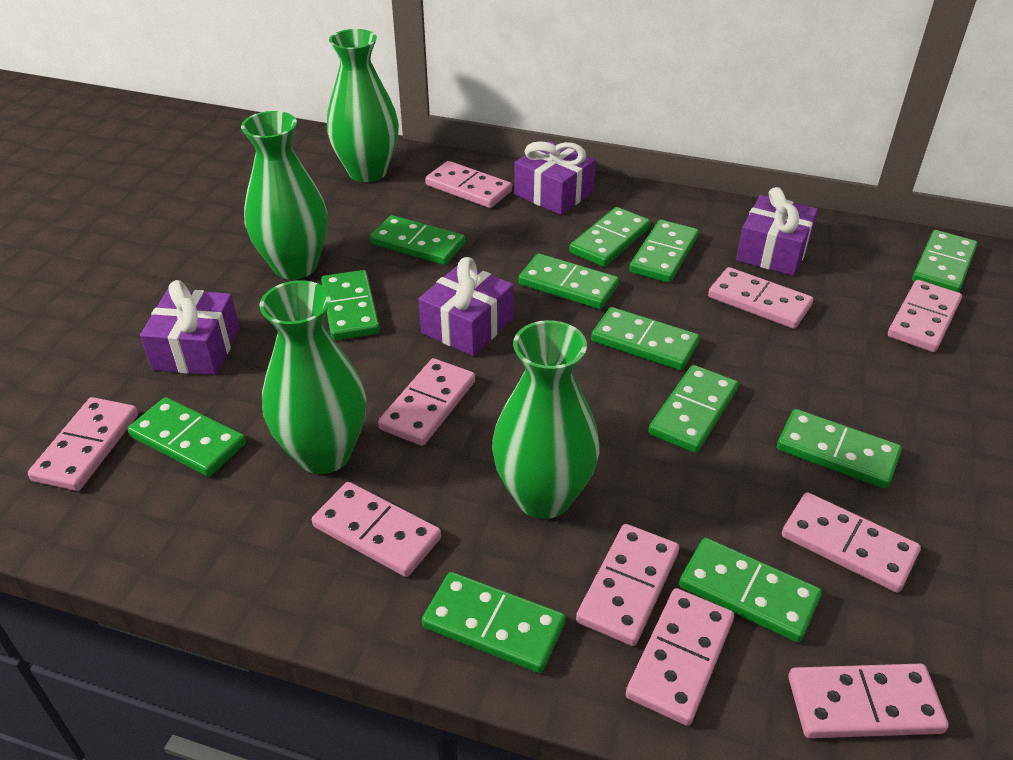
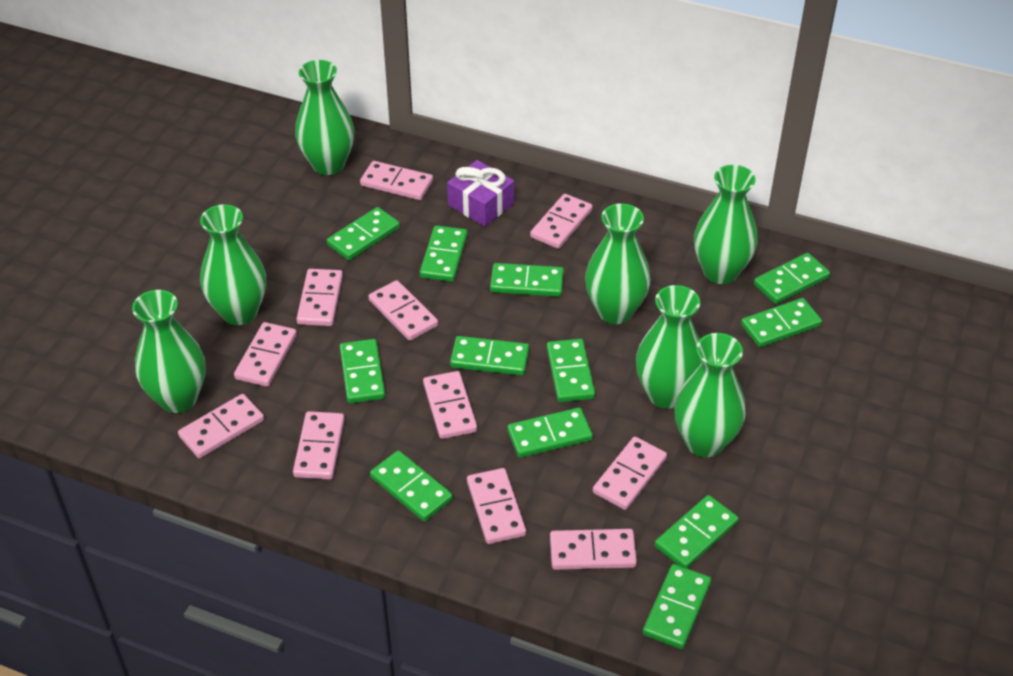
green vase: [241,111,328,280] [259,280,366,474] [327,29,399,182] [492,320,600,519] = 4 -> [132,290,206,413] [200,204,266,325] [295,60,354,175] [585,203,651,324] [636,285,702,408] [674,333,746,457] [694,165,758,284] = 7
pink domino: [28,397,138,491] [312,482,441,577] [378,358,475,446] [425,161,512,208] [576,524,679,646] [626,588,734,726] [708,267,813,329] [782,492,921,593] [788,663,949,738] [888,280,962,352] = 10 -> [178,394,264,458] [234,322,297,387] [293,411,345,480] [296,269,343,326] [360,161,433,200] [369,280,438,341] [423,371,477,439] [467,468,526,544] [530,194,593,249] [550,529,637,570] [593,437,667,510] = 11
purple gift: [140,280,240,375] [418,257,513,356] [514,141,595,215] [736,187,818,276] = 4 -> [447,160,514,227] = 1

